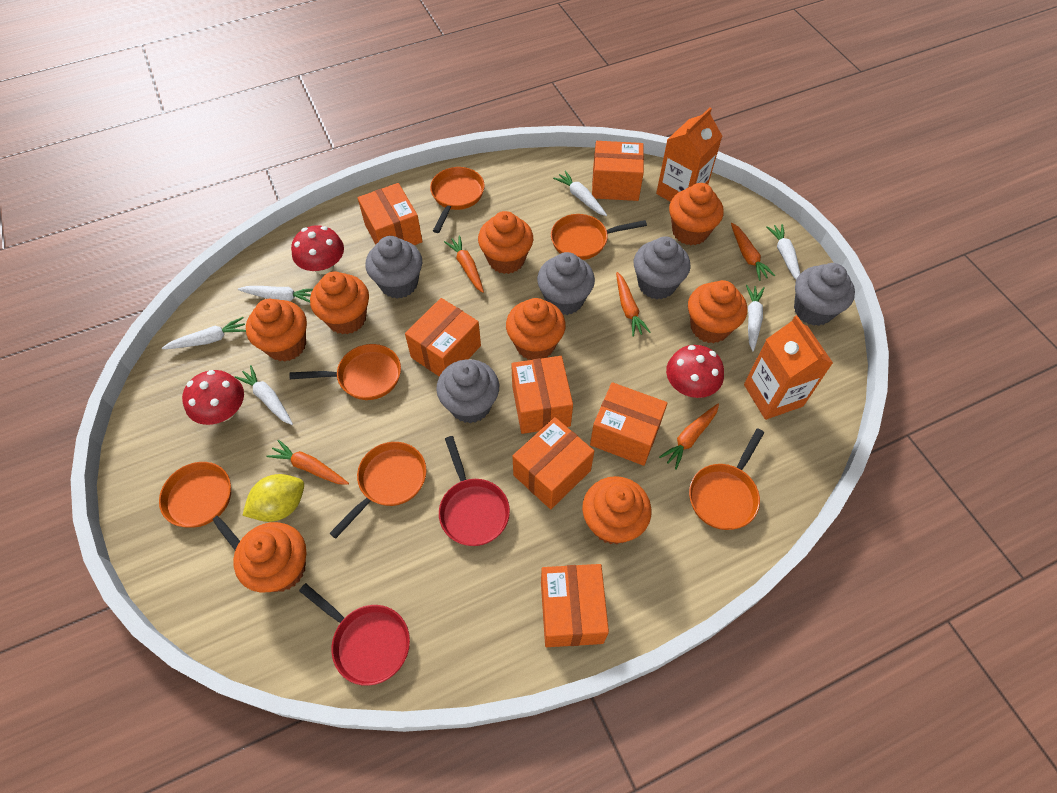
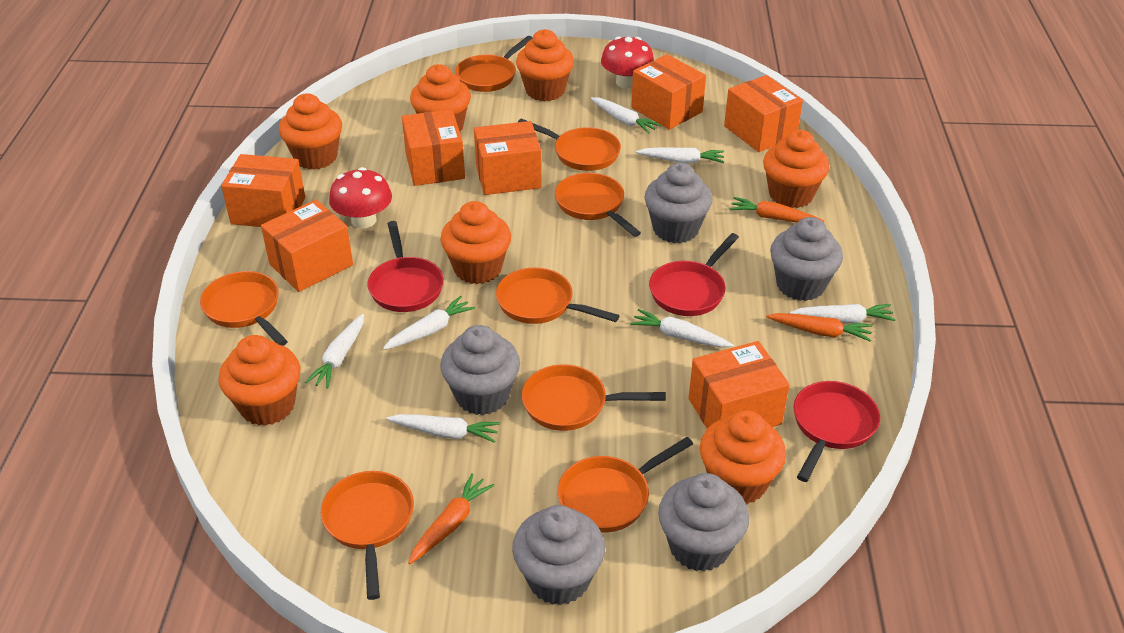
orange carrot: [266,440,349,485] [444,235,484,293] [616,272,651,337] [659,404,719,470] [731,223,775,281] = 5 -> [408,473,494,564] [730,197,824,223] [766,313,873,342] = 3
orange carton: [656,107,722,202] [744,315,833,420] = 2 -> none = 0
orange cupcake: [233,522,306,592] [246,299,307,362] [310,271,369,334] [478,211,533,274] [506,298,566,360] [582,476,652,545] [669,183,724,245] [688,280,747,343] = 8 -> [219,335,300,426] [279,94,342,170] [410,64,471,132] [440,201,511,284] [516,29,574,101] [700,410,786,505] [763,130,829,208] = 7
orange pan: [159,462,240,550] [289,344,401,400] [329,442,427,539] [430,167,485,233] [551,214,647,260] [689,428,764,530] = 6 -> [200,271,288,346] [321,471,414,600] [455,36,533,92] [496,267,620,324] [518,119,621,171] [522,364,666,431] [555,173,641,237] [558,437,693,533] = 8
red mushroom: [182,370,244,425] [291,225,344,274] [666,345,724,398] = 3 -> [329,167,392,229] [601,36,654,88] = 2
red pan: [299,583,410,686] [439,436,510,546] = 2 -> [367,221,444,312] [649,233,739,316] [794,381,880,482] = 3
white carrot: [162,317,246,349] [235,365,293,425] [238,286,313,302] [553,171,607,216] [746,285,765,351] [766,224,801,280] = 6 -> [305,314,364,388] [383,296,475,350] [386,414,500,443] [591,97,661,134] [630,309,734,348] [636,147,724,164] [790,304,896,323] = 7
yellow lemon: [242,474,304,522] = 1 -> none = 0

